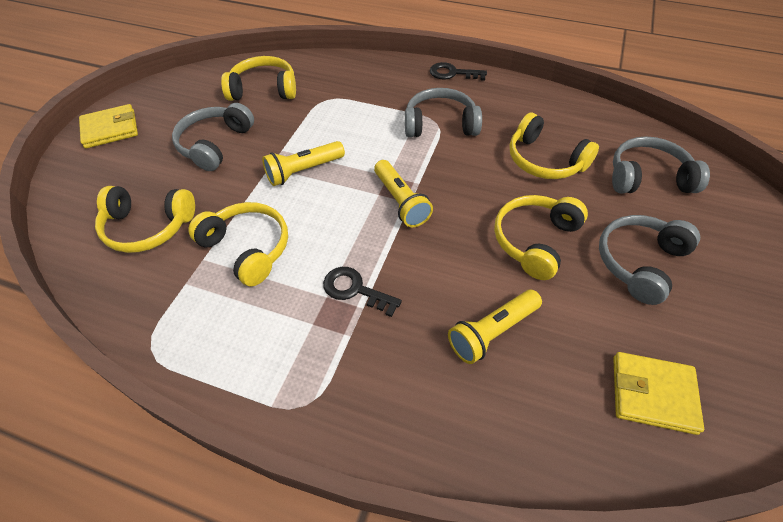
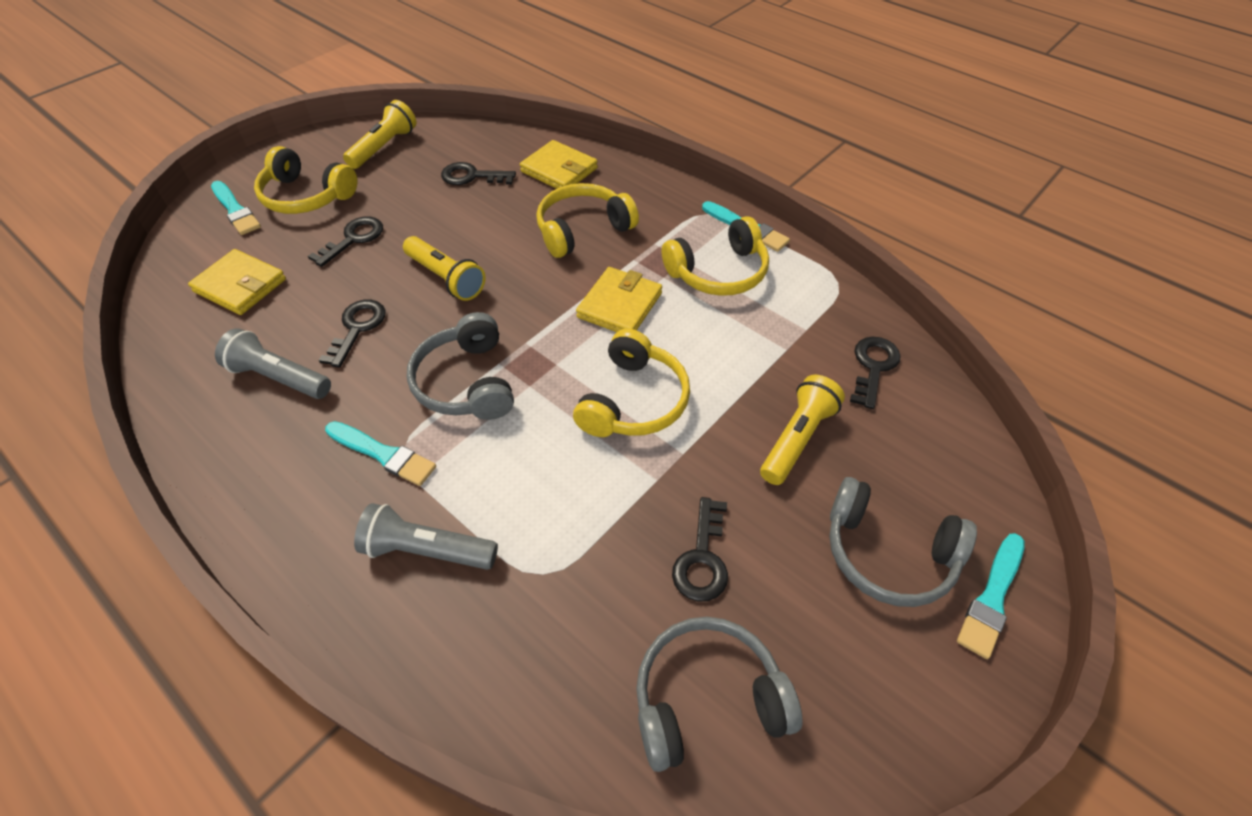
black key: [323,267,402,317] [430,62,487,81] = 2 -> [308,217,383,267] [319,300,386,368] [441,162,516,185] [672,497,728,602] [850,337,901,409] = 5
grey flashlight: none = 0 -> [215,328,331,399] [354,503,498,570] = 2
grey headphones: [172,103,254,171] [405,88,482,137] [599,215,700,305] [612,136,710,193] = 4 -> [407,312,514,420] [636,617,803,772] [829,477,977,607] = 3
turquoise brush: none = 0 -> [211,181,261,235] [325,421,436,486] [702,201,790,252] [957,533,1025,659] = 4
yellow headphones: [95,186,195,253] [188,202,288,287] [221,56,296,101] [494,195,588,280] [509,113,599,179] = 5 -> [254,146,358,214] [537,183,639,258] [573,329,690,437] [662,216,769,296] = 4
yellow wallet: [79,104,138,148] [613,352,704,435] = 2 -> [188,249,286,315] [520,140,598,189] [576,267,662,332] = 3

